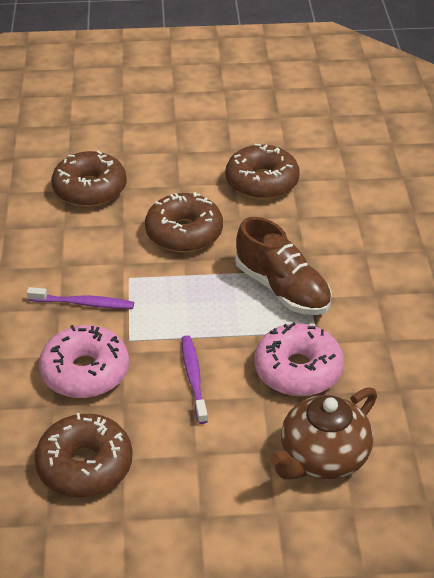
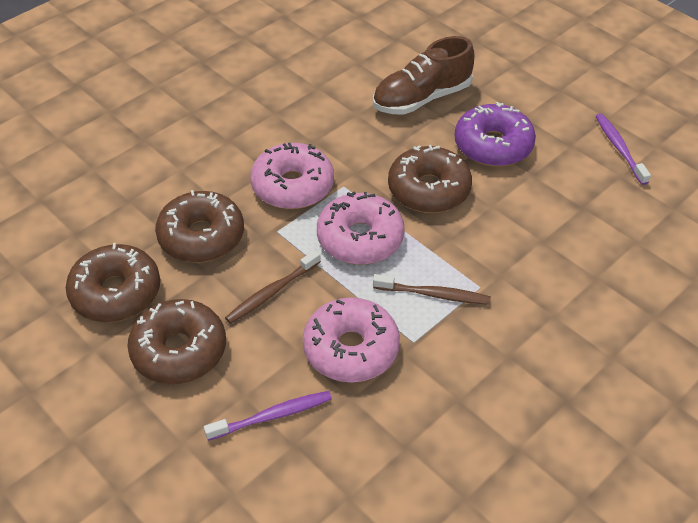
brown teapot: [270,387,377,480] = 1 -> none = 0
brown toothbrush: none = 0 -> [225,250,321,324] [373,274,491,305] = 2
pink donut: [39,325,129,398] [254,322,344,397] = 2 -> [250,143,334,209] [303,297,400,383] [317,192,404,265] = 3
purple donut: none = 0 -> [455,102,536,167] = 1

